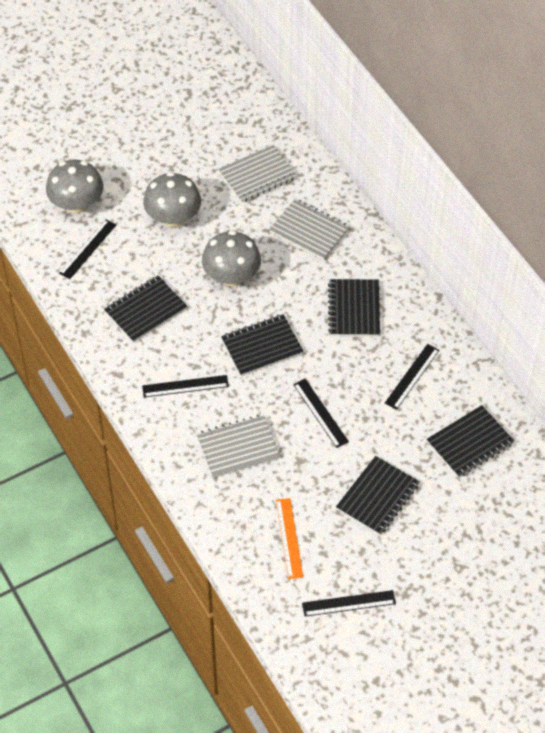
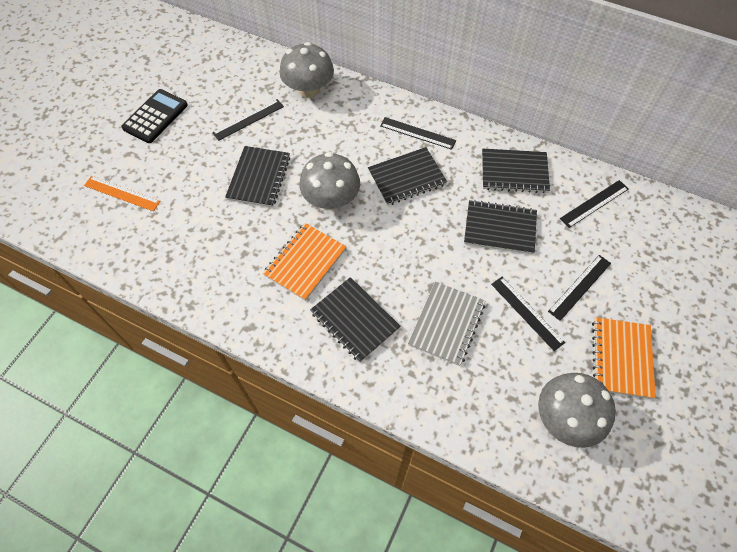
black calculator: none = 0 -> [121,89,188,143] = 1
grey notebook: [197,414,280,478] [218,145,297,203] [269,199,350,260] = 3 -> [408,281,485,366] = 1
orange notebook: none = 0 -> [263,223,346,301] [592,317,656,399] = 2

